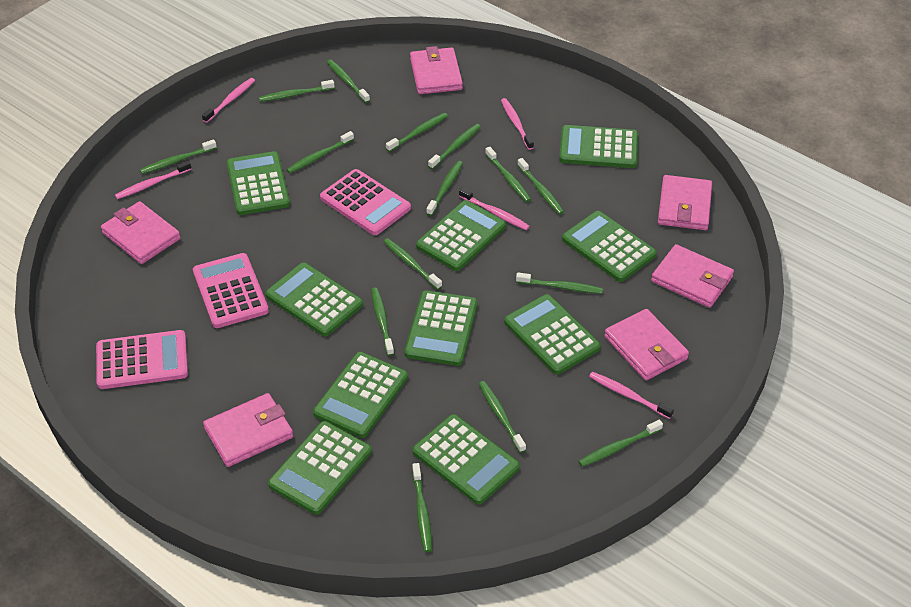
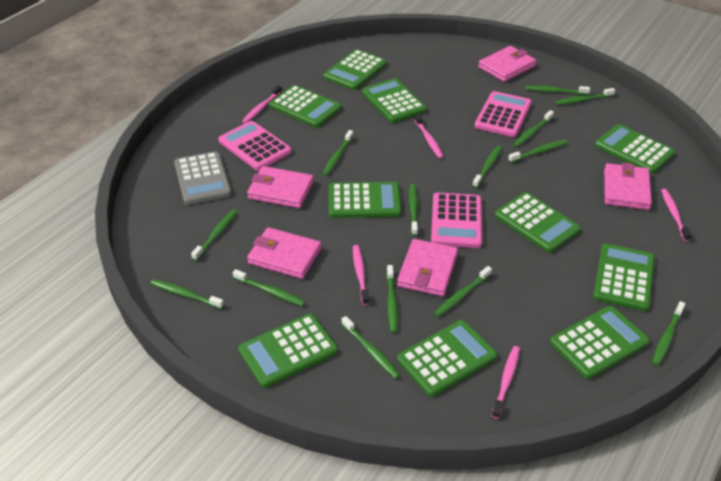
green toothbrush: [140,139,217,174] [259,80,335,102] [287,131,354,173] [327,59,370,103] [371,288,394,356] [383,238,442,290] [386,113,448,152] [412,463,432,552] [426,161,463,216] [428,124,481,169] [479,381,526,453] [485,147,531,202] [516,272,603,294] [518,158,564,215] [578,420,663,467] = 15 -> [150,279,224,309] [191,210,237,261] [233,269,305,306] [322,130,353,176] [342,316,400,379] [386,265,398,333] [409,184,418,236] [434,266,492,317] [472,146,502,188] [508,140,567,163] [513,110,554,147] [525,86,590,95] [555,88,615,105] [652,301,686,366] = 14
grey calculator: none = 0 -> [174,151,232,205] = 1
pink wallet: [101,201,180,264] [203,393,293,467] [410,46,463,94] [604,309,689,381] [651,244,734,308] [658,175,712,230] = 6 -> [247,166,314,208] [247,227,322,279] [397,239,458,296] [478,46,536,82] [604,163,652,210] = 5

